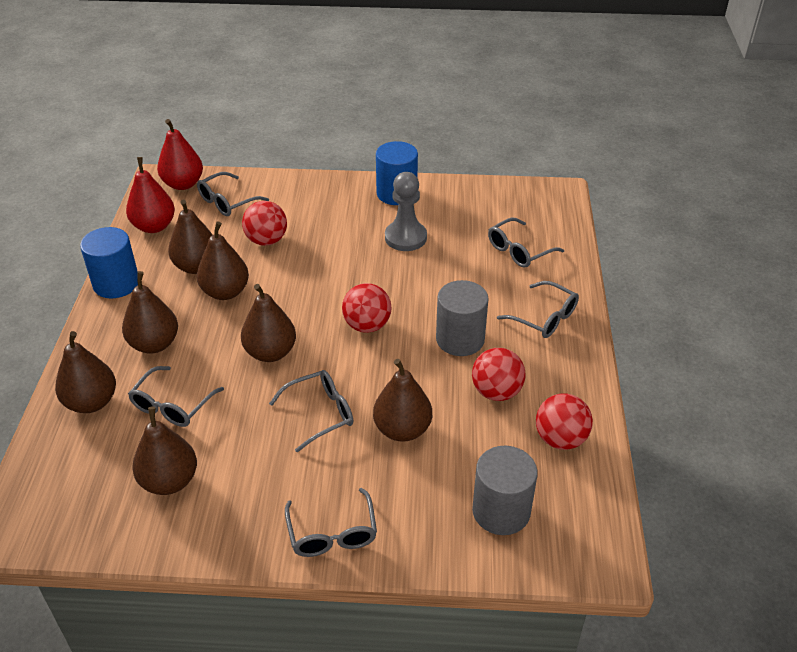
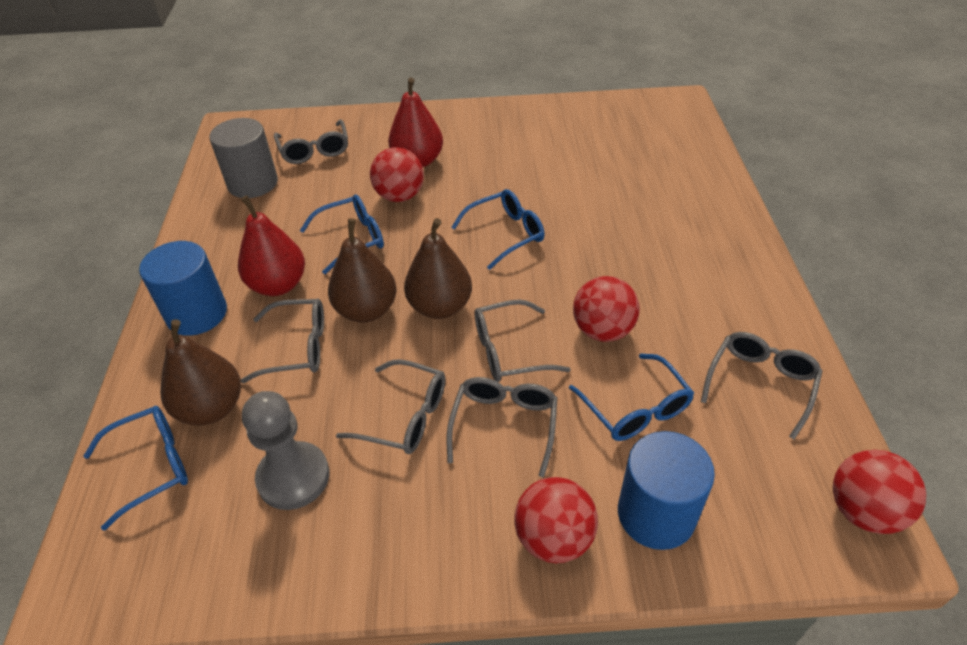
blue glasses: none = 0 -> [83,406,188,530] [300,194,384,274] [451,189,545,270] [569,354,694,441] = 4
brown pear: [55,331,116,413] [122,271,178,354] [132,406,197,495] [168,200,213,274] [197,221,249,300] [241,284,296,362] [373,359,432,442] = 7 -> [160,319,241,426] [328,219,397,323] [404,218,472,319] = 3
grey cylinder: [436,280,489,356] [472,446,538,535] = 2 -> [210,118,278,198] = 1

